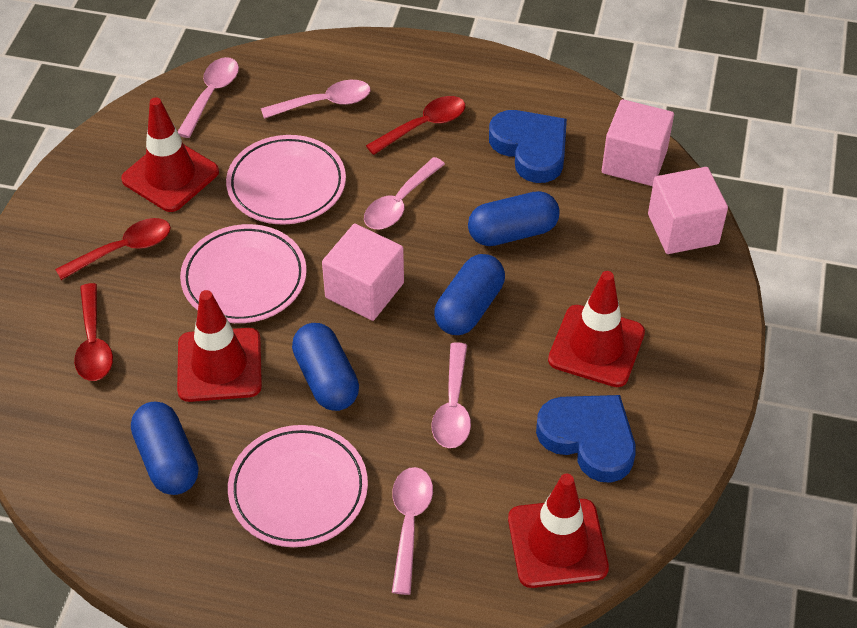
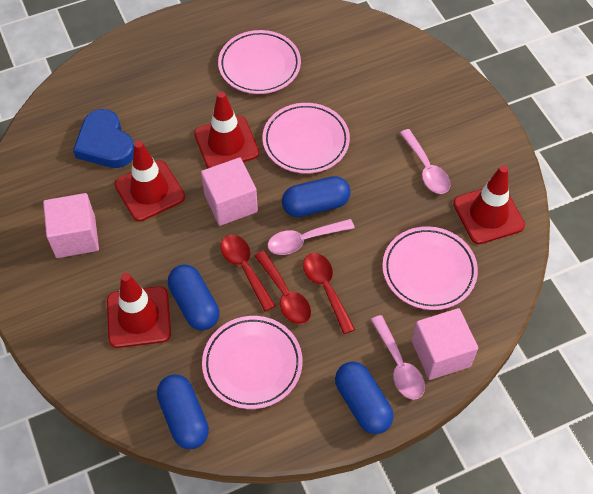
blue heart: [489,110,567,183] [536,395,636,483] = 2 -> [73,109,134,168] = 1
pink plate: [180,224,307,323] [226,135,346,225] [228,425,368,547] = 3 -> [202,316,302,409] [218,30,301,94] [262,103,350,174] [382,226,478,310] = 4
pink spoon: [178,57,239,138] [261,80,370,119] [364,157,445,229] [392,467,433,595] [431,342,471,448] = 5 -> [267,219,355,255] [371,315,425,400] [400,129,451,194] = 3

